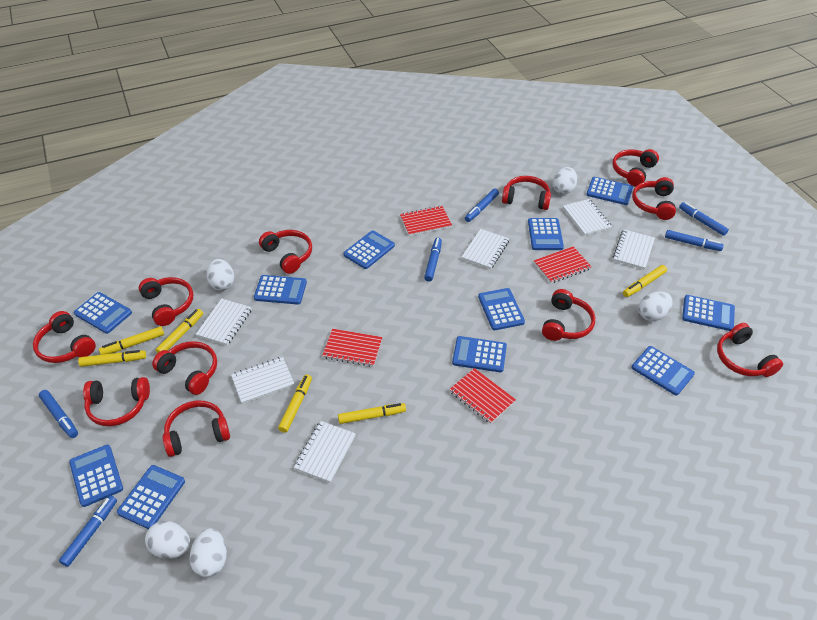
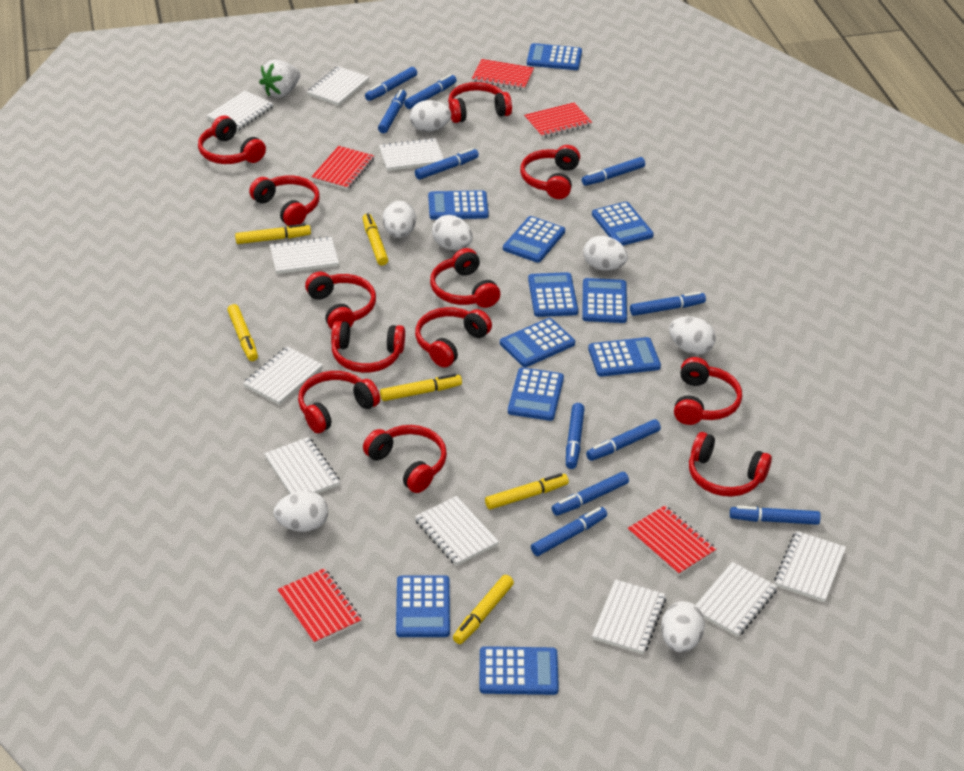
blue marker: [39,390,78,438] [59,496,117,567] [424,238,442,282] [465,189,499,222] [665,230,724,251] [679,202,729,236] = 6 -> [365,67,417,101] [378,89,407,133] [404,74,457,109] [415,148,479,180] [531,507,607,556] [552,472,629,516] [566,403,585,469] [582,157,645,186] [586,419,661,461] [630,292,706,316] [730,506,821,525] = 11
red headphones: [33,311,96,363] [83,377,150,426] [139,277,193,326] [152,341,217,395] [163,401,230,457] [259,230,312,274] [502,176,551,210] [542,289,595,341] [613,149,659,186] [632,177,676,220] [717,323,783,377] = 11 -> [198,116,266,164] [249,175,320,226] [298,371,380,433] [305,272,376,330] [331,321,405,373] [363,425,447,493] [415,307,492,368] [430,248,500,308] [448,82,512,123] [520,145,580,199] [674,357,742,425] [689,432,772,497] = 12
red notebook: [322,329,382,367] [400,206,452,236] [449,368,516,424] [534,246,592,283] = 4 -> [277,568,362,644] [311,146,374,190] [472,59,534,90] [524,103,592,138] [627,505,716,576] = 5
white egg: [145,521,191,559] [190,528,227,578] [207,259,234,291] [553,167,577,194] [639,291,673,321] = 5 -> [274,491,328,532] [383,201,416,238] [410,100,451,132] [432,215,473,250] [583,236,628,271] [661,601,705,652] [669,316,716,355] = 7
white notebook: [196,298,252,345] [231,357,294,404] [293,421,356,483] [462,229,509,269] [563,199,612,236] [613,229,655,270] = 6 -> [207,91,274,132] [243,346,323,405] [264,437,340,494] [270,236,339,274] [307,66,369,106] [379,138,444,171] [414,496,499,566] [592,579,666,654] [696,562,778,637] [774,531,846,602] = 10
white strawberry: none = 0 -> [259,59,300,98] = 1

